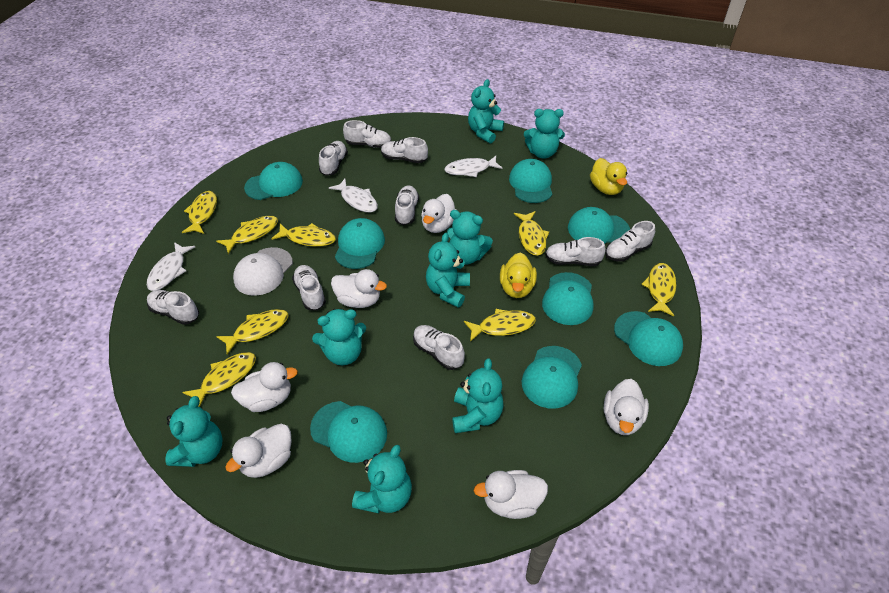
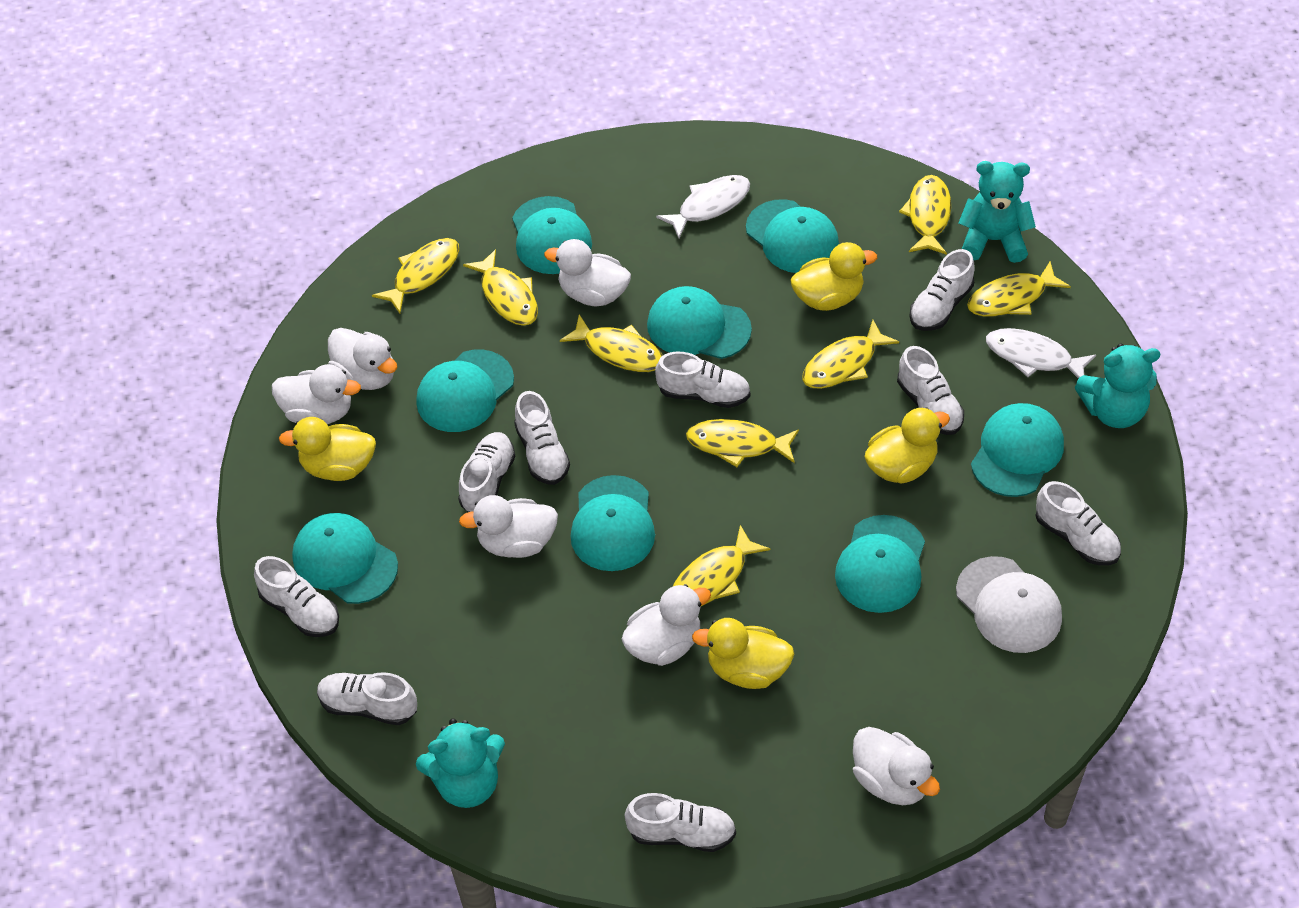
turquoise teddy bear: [166,396,223,467] [312,309,366,365] [352,445,412,513] [426,233,470,308] [447,210,493,265] [452,358,504,433] [468,79,504,143] [524,109,565,159] = 8 -> [416,719,505,808] [959,161,1036,263] [1075,344,1160,428] = 3
white fish: [147,242,195,291] [329,179,378,212] [444,156,502,177] = 3 -> [656,175,750,238] [986,328,1096,379] = 2
yellow duck: [500,253,537,298] [590,158,628,195] = 2 -> [279,417,376,481] [692,618,795,689] [790,242,877,311] [864,407,950,484] = 4

